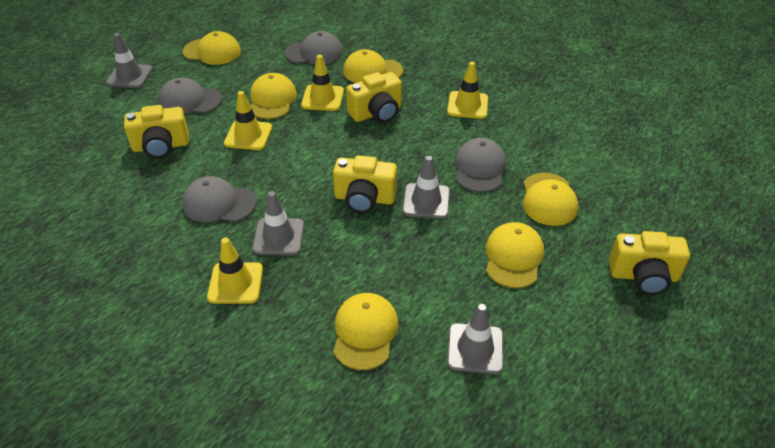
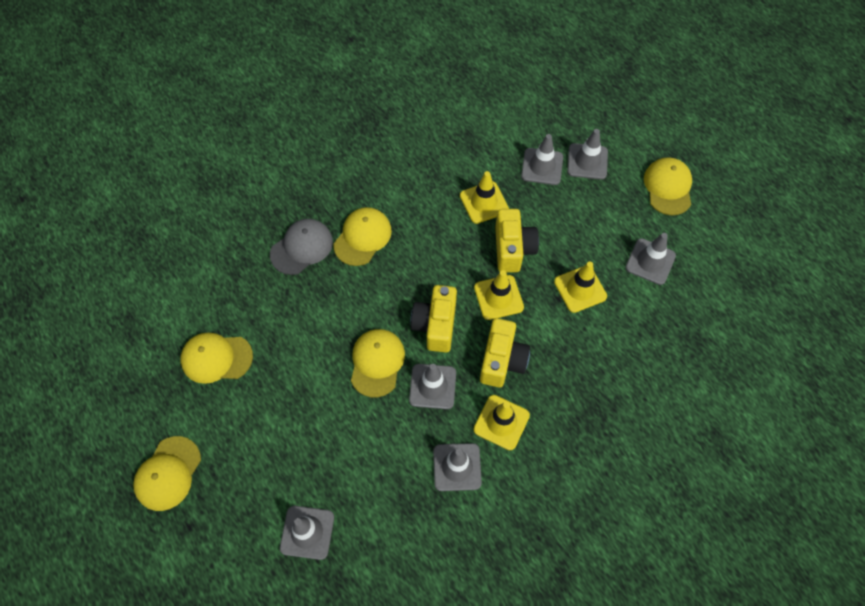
grey cap: [158,77,222,114] [183,176,257,222] [284,31,343,64] [455,138,506,192] = 4 -> [270,219,333,275] = 1
grey traffic cone: [106,33,153,88] [252,191,304,255] [402,156,450,219] [447,304,503,375] = 4 -> [280,506,334,560] [409,364,456,409] [433,443,482,491] [521,134,563,185] [567,129,608,180] [625,233,676,285] = 6
yellow camera: [124,105,189,158] [333,155,397,213] [346,72,402,123] [609,231,690,295] = 4 -> [411,285,457,353] [480,318,530,387] [495,209,539,273] = 3
yellow cap: [183,31,241,65] [250,73,297,119] [333,293,398,370] [343,49,403,83] [486,222,544,288] [523,173,578,226] = 6 -> [133,436,201,511] [181,333,253,384] [333,207,392,266] [351,329,405,397] [644,157,692,215] = 5

